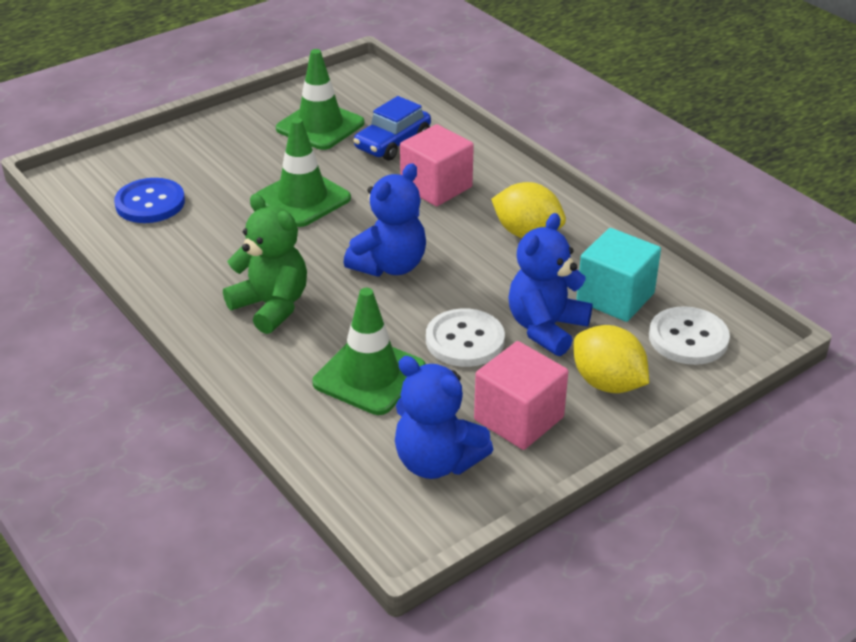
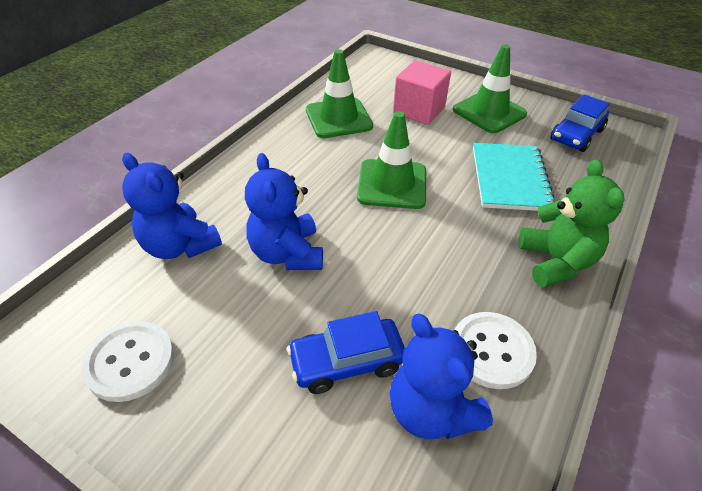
blue button: [114,178,185,223] = 1 -> none = 0
blue car: [353,96,431,161] = 1 -> [287,311,405,394] [550,94,609,152] = 2
pink cube: [400,124,474,206] [474,341,568,450] = 2 -> [393,60,451,125] = 1
turquoise cube: [577,228,661,322] = 1 -> none = 0
turquoise notebook: none = 0 -> [473,143,556,211] = 1
yellow lemon: [491,182,566,238] [574,325,649,393] = 2 -> none = 0

